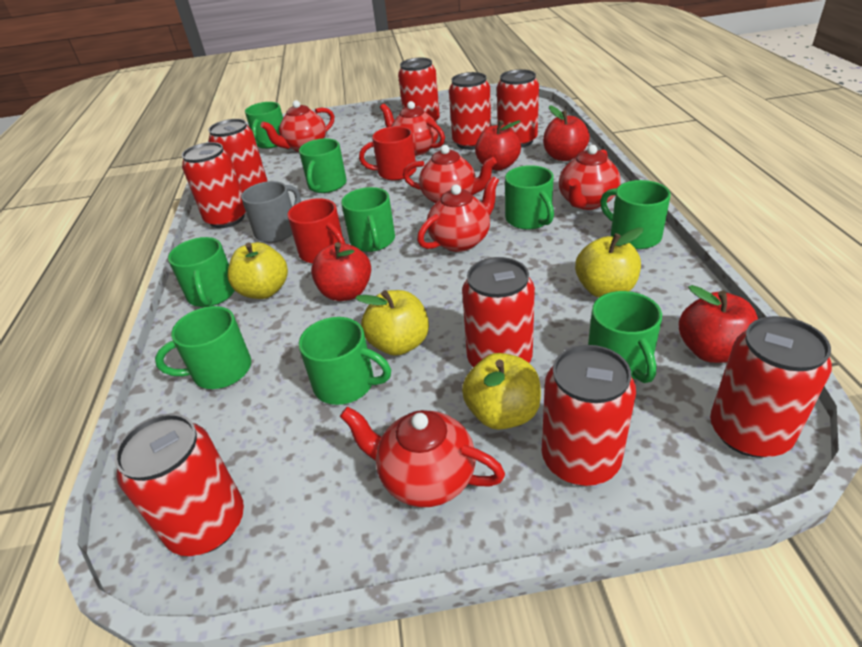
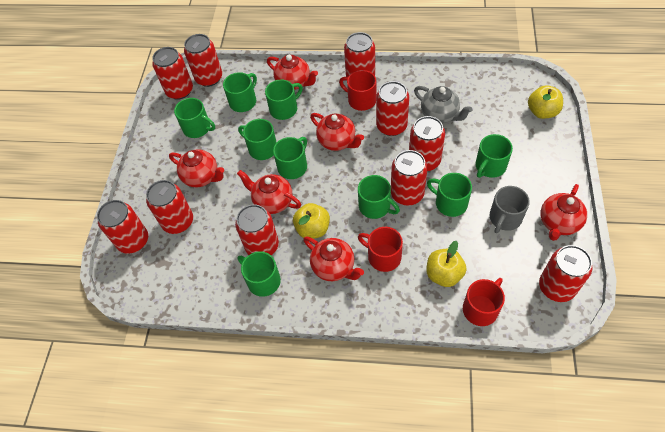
grey teapot: none = 0 -> [414,86,473,123] = 1
red apple: [311,242,371,301] [475,120,521,171] [543,105,590,161] [678,285,758,363] = 4 -> none = 0
red can: [114,414,244,556] [182,142,246,228] [208,119,268,193] [398,58,440,122] [449,72,491,150] [462,257,535,367] [497,69,539,148] [541,345,636,486] [710,316,832,458] = 9 -> [97,200,148,254] [146,180,193,234] [152,47,193,100] [184,34,222,87] [235,204,279,255] [344,32,375,77] [376,81,409,136] [391,150,428,206] [409,116,445,171] [539,245,592,302] = 10
red mug: [287,198,346,264] [359,126,416,180] = 2 -> [339,70,376,111] [358,227,403,272] [463,278,505,326] = 3
yellow apple: [228,242,288,299] [355,290,429,356] [462,353,541,430] [575,227,643,298] = 4 -> [293,203,330,239] [426,241,466,287] [528,85,563,119] = 3

